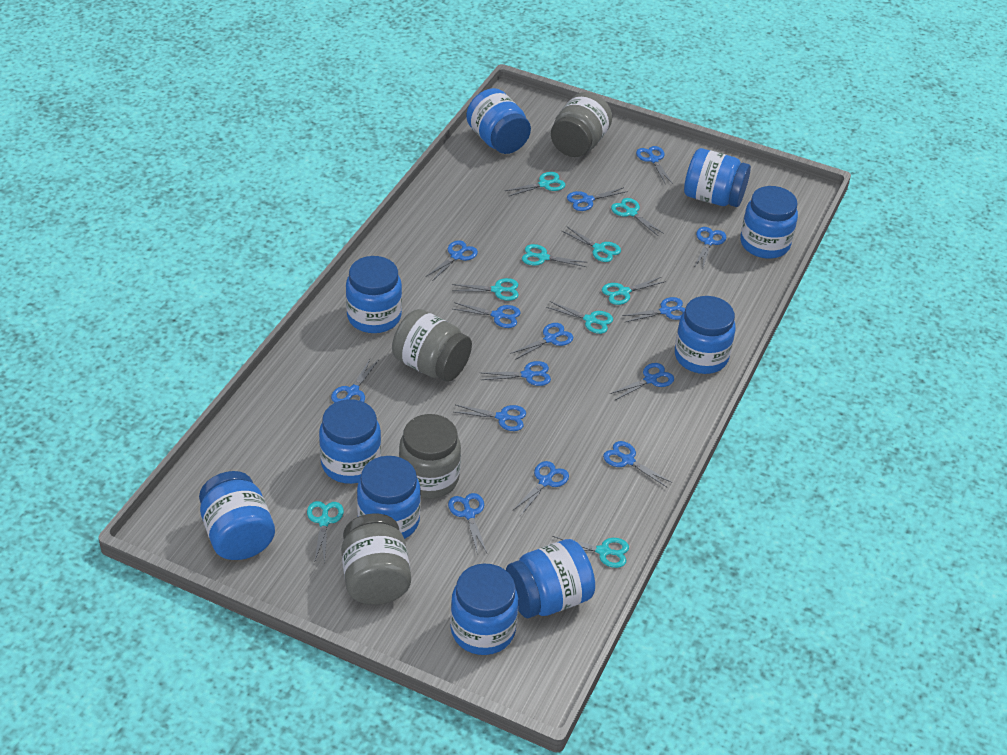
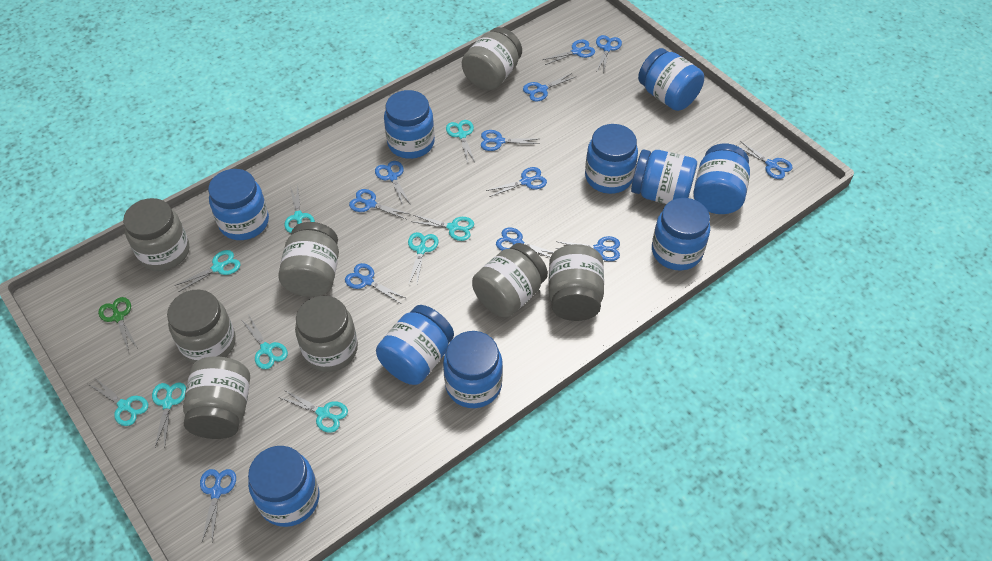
blue scissors: [331,359,378,403] [427,240,478,281] [448,493,487,555] [453,302,520,328] [454,405,526,431] [482,361,551,386] [510,323,573,360] [513,461,569,515] [567,187,628,211] [603,441,673,487] [610,363,674,400] [622,297,685,322] [636,146,673,185] [695,227,726,270] = 14 -> [200,469,236,541] [345,263,405,304] [349,189,409,220] [375,161,411,205] [481,130,539,151] [486,167,547,197] [496,228,554,258] [523,73,575,102] [542,40,595,65] [555,236,620,261] [596,35,622,74] [738,141,793,179] = 12
green scissors: none = 0 -> [98,297,138,352] = 1
grey jar: [341,513,411,605] [392,309,472,382] [399,414,461,499] [551,92,612,157] = 4 -> [123,198,189,271] [167,290,236,364] [183,356,250,439] [278,222,339,297] [295,296,358,372] [462,27,522,90] [472,243,548,318] [548,244,604,321] = 8

